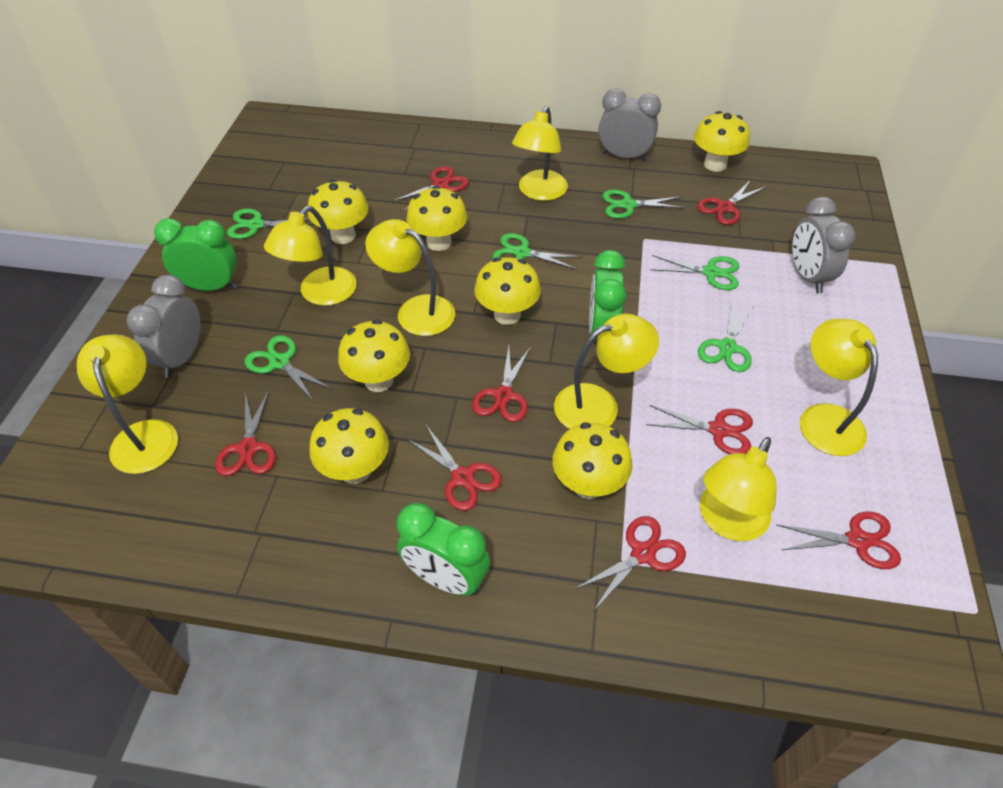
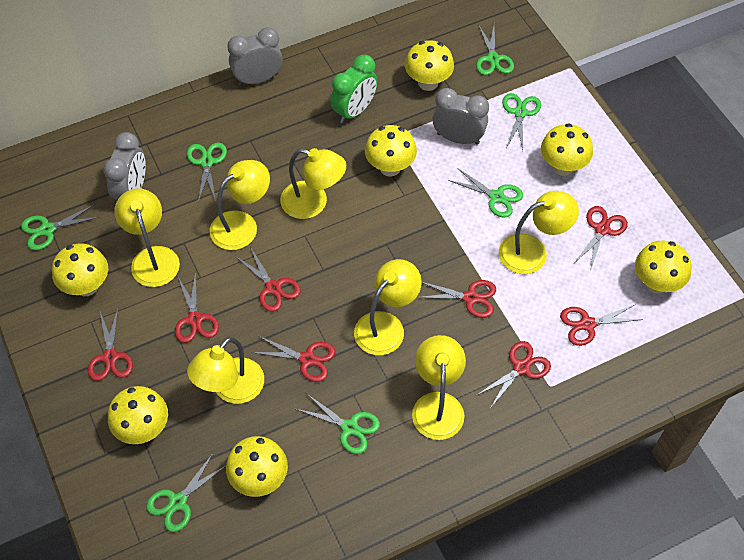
green clock: [154,218,237,291] [397,503,490,596] [589,250,626,340] = 3 -> [330,55,378,123] = 1
green scissors: [227,209,310,239] [245,335,332,402] [493,233,581,269] [602,190,685,219] [650,255,739,290] [698,302,753,372] = 6 -> [21,204,100,250] [146,454,226,532] [187,143,227,202] [296,393,380,454] [448,168,523,218] [476,24,514,75] [502,93,541,150] = 7

